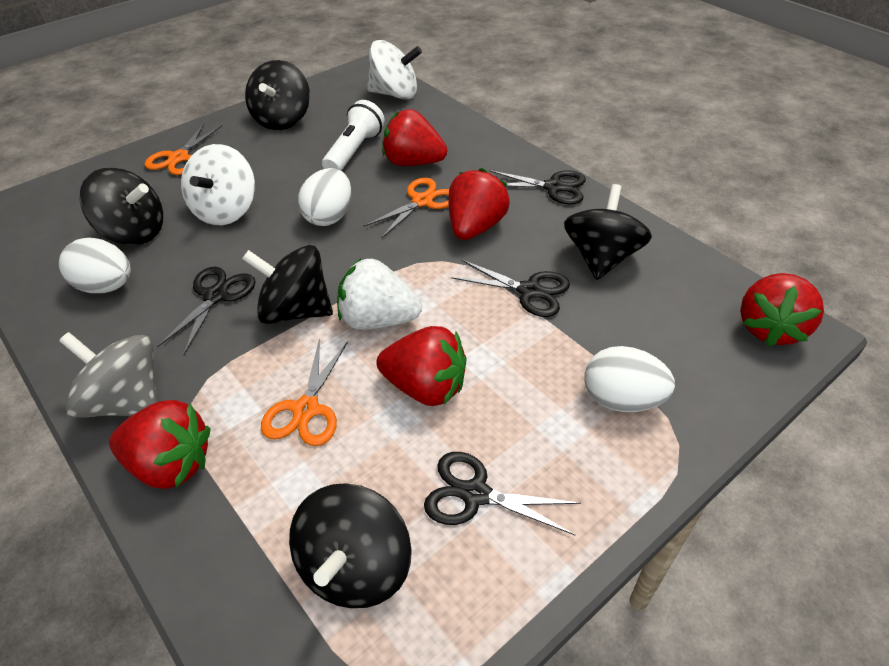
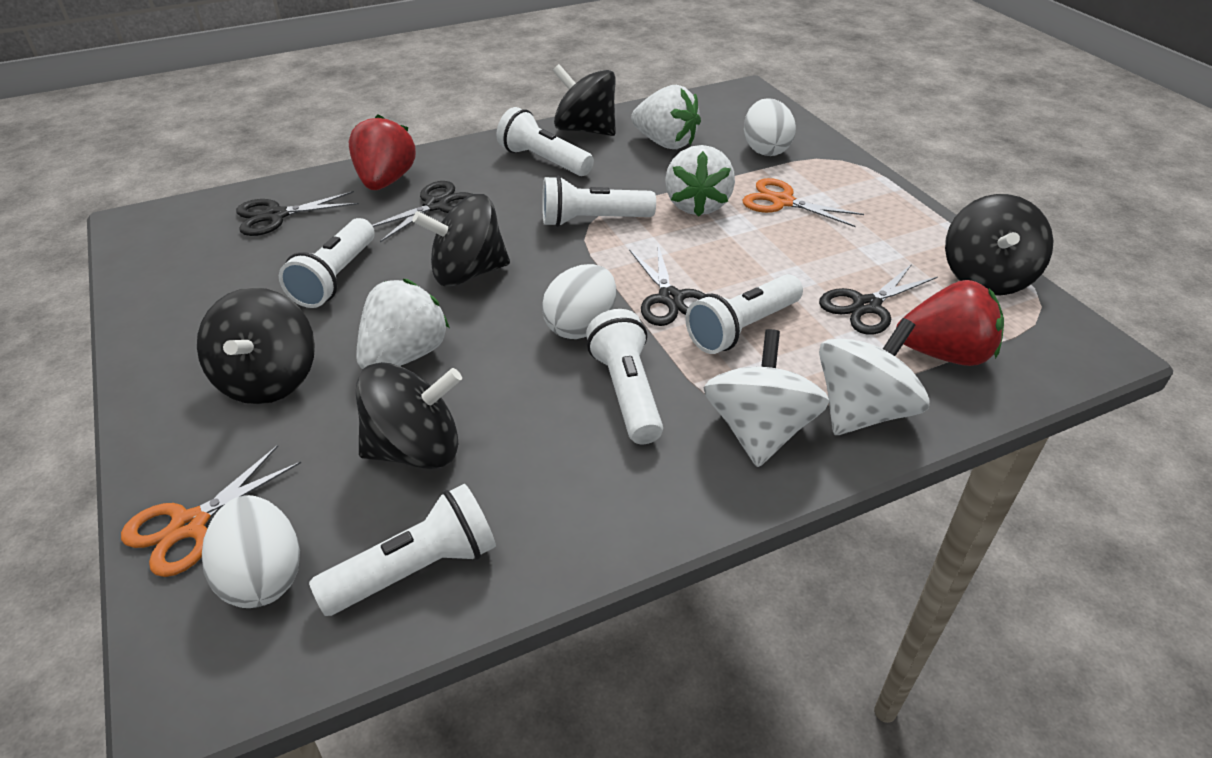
grey spinning top: [59,332,158,418] = 1 -> none = 0
orange scissors: [145,124,222,175] [261,341,348,446] [364,178,449,239] = 3 -> [121,445,301,577] [743,178,864,227] = 2
red strawberry: [109,400,211,489] [376,326,466,406] [382,109,447,166] [449,168,510,240] [740,273,824,347] = 5 -> [349,114,416,190] [896,280,1004,366] = 2
white flashlight: [322,100,385,171] = 1 -> [279,218,375,308] [309,484,496,616] [496,107,594,176] [542,176,656,227] [586,309,663,444] [685,274,803,354] = 6
white strawberry: [337,258,422,330] = 1 -> [356,279,450,369] [631,85,701,149] [665,145,735,217] = 3

